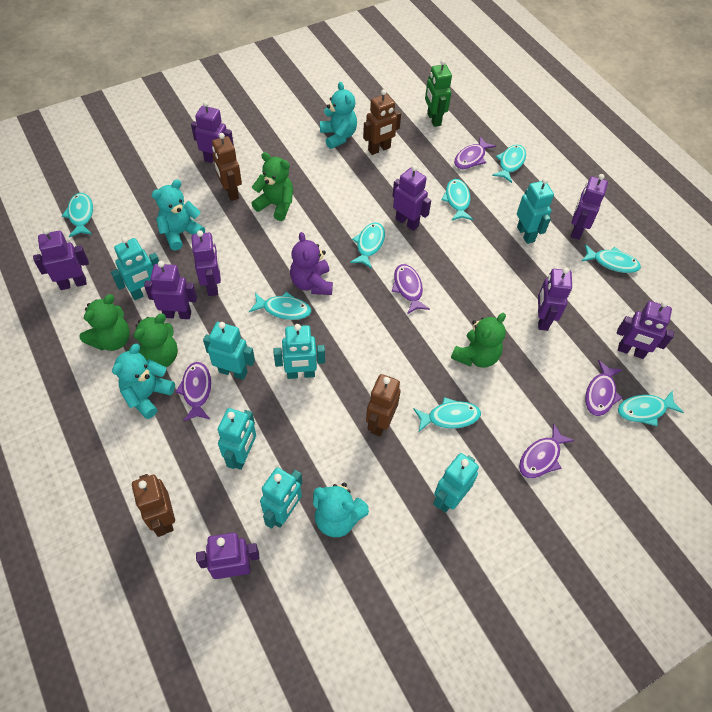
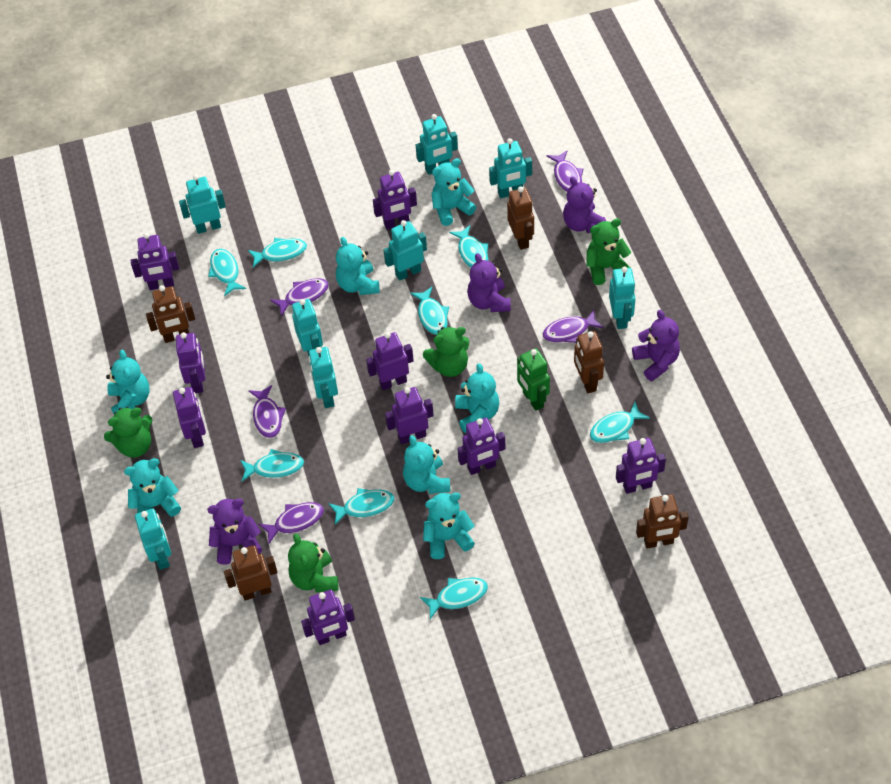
brown robot: [132,474,175,537] [212,133,242,201] [363,89,401,155] [366,374,401,436] = 4 -> [146,285,195,343] [224,545,278,601] [507,186,534,250] [574,331,604,393] [636,494,689,548] = 5
purple teddy bear: [290,232,333,295] = 1 -> [207,499,262,565] [467,253,511,312] [563,176,606,233] [632,310,680,381] = 4
turquoise robot: [111,237,159,300] [203,322,255,380] [218,408,256,470] [260,467,302,529] [273,324,325,379] [433,453,479,513] [517,178,554,244] = 7 -> [135,509,171,570] [179,175,226,234] [292,299,323,356] [308,347,338,408] [384,220,427,281] [416,114,458,175] [489,138,532,198] [609,266,636,329] = 8
turquoise teddy bear: [112,344,175,419] [152,179,205,251] [313,483,369,537] [320,82,357,149] = 4 -> [106,350,150,414] [124,458,181,517] [336,237,380,295] [403,435,451,494] [423,492,475,559] [431,158,476,226] [455,363,499,433] = 7

